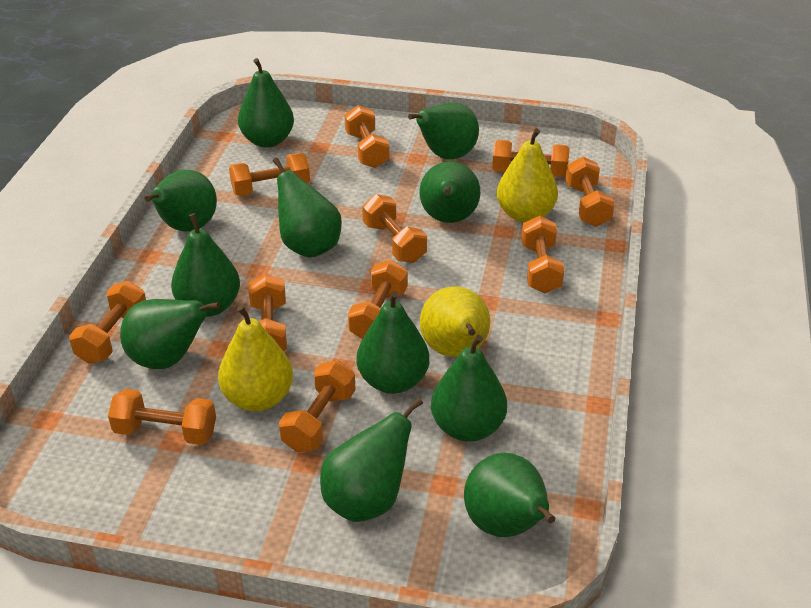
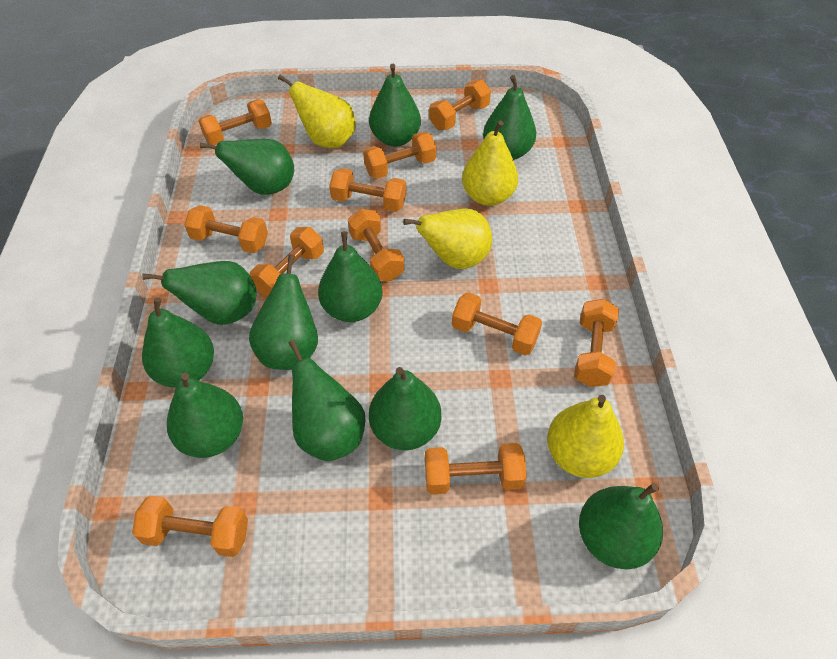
yellow pear: [218,305,293,412] [420,286,490,357] [497,128,558,223] = 3 -> [278,75,356,148] [403,209,492,269] [462,121,518,206] [547,395,624,478] = 4

